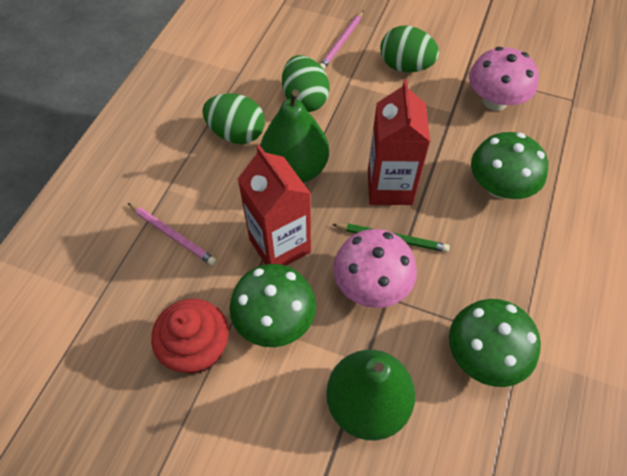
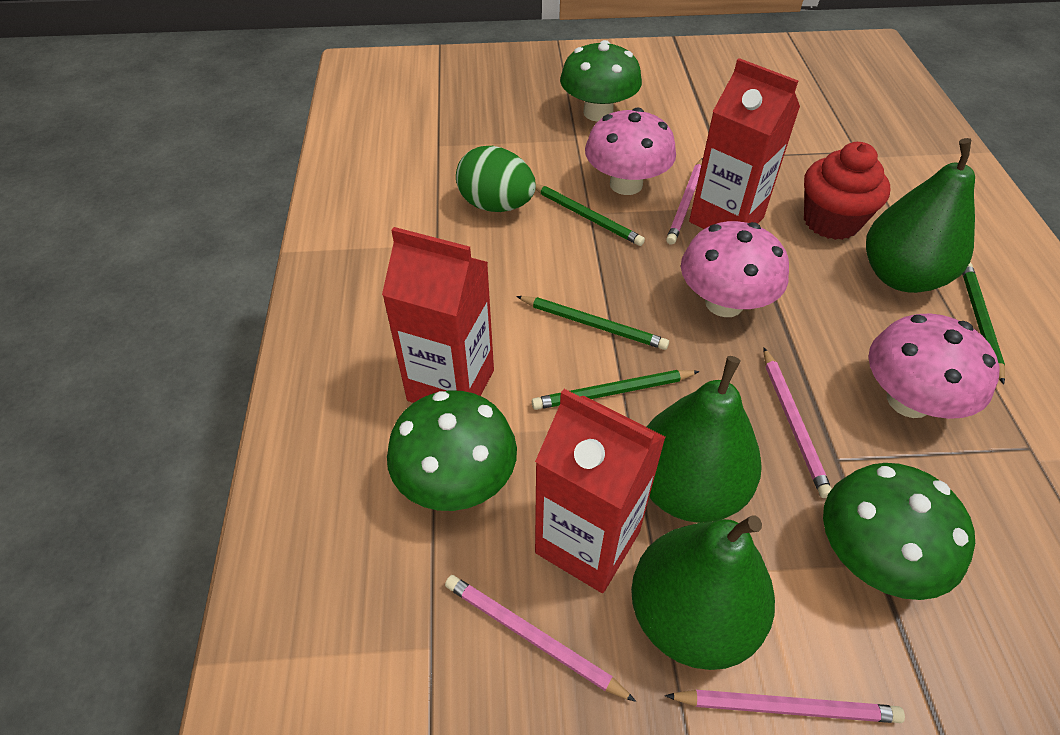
green egg: [202,93,265,144] [282,55,330,112] [380,25,439,72] = 3 -> [456,146,536,212] = 1
green pear: [260,90,329,183] [326,350,415,440] = 2 -> [631,515,775,670] [646,356,762,523] [866,138,975,293] = 3
green pencil: [332,223,450,252] = 1 -> [516,296,669,350] [532,370,700,410] [536,184,645,246] [962,262,1005,385] = 4
pink mushroom: [333,229,417,308] [469,47,539,111] = 2 -> [585,107,676,195] [681,221,789,317] [868,314,999,419] = 3
pink pencil: [128,203,216,266] [320,11,364,70] = 2 -> [445,575,636,702] [665,690,905,723] [666,158,703,245] [764,348,832,498] = 4
red carton: [238,145,311,266] [368,79,430,205] = 2 -> [382,227,494,403] [535,389,666,593] [689,58,800,229] = 3

